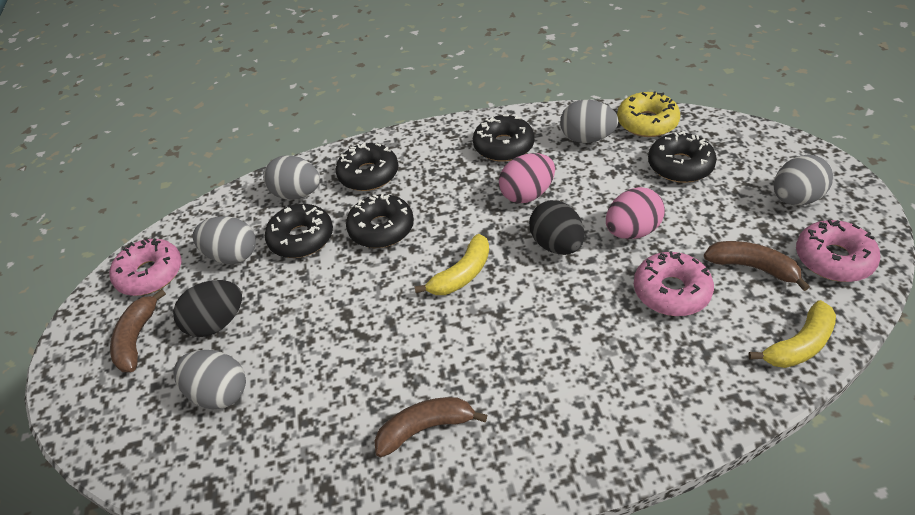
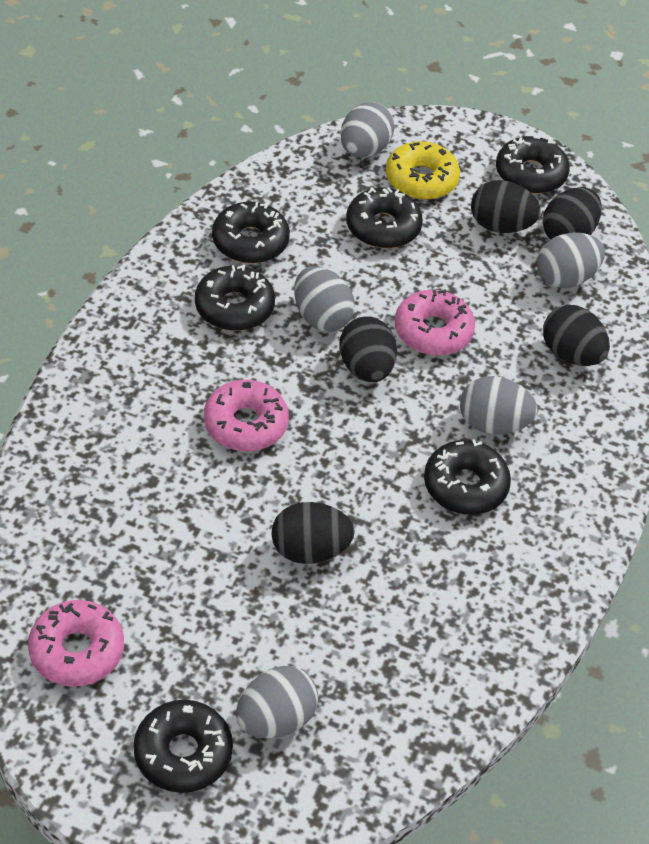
black donut: [265,204,333,258] [336,143,398,191] [346,193,414,248] [473,115,534,162] [648,131,717,183] = 5 -> [134,700,233,793] [195,265,275,331] [212,202,290,263] [346,187,423,248] [424,439,511,515] [496,136,570,194] = 6
black egg: [173,280,242,337] [529,200,584,255] = 2 -> [271,502,355,564] [339,316,397,382] [471,180,541,233] [543,187,602,240] [543,305,610,366] = 5
brown banana: [110,289,166,372] [374,397,487,457] [704,241,810,291] = 3 -> none = 0
pink egg: [499,153,555,203] [606,187,665,239] = 2 -> none = 0
yellow banana: [414,234,489,295] [748,300,836,368] = 2 -> none = 0

